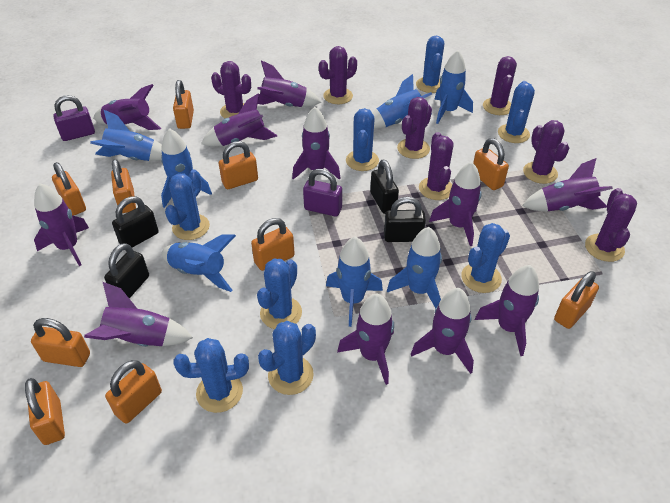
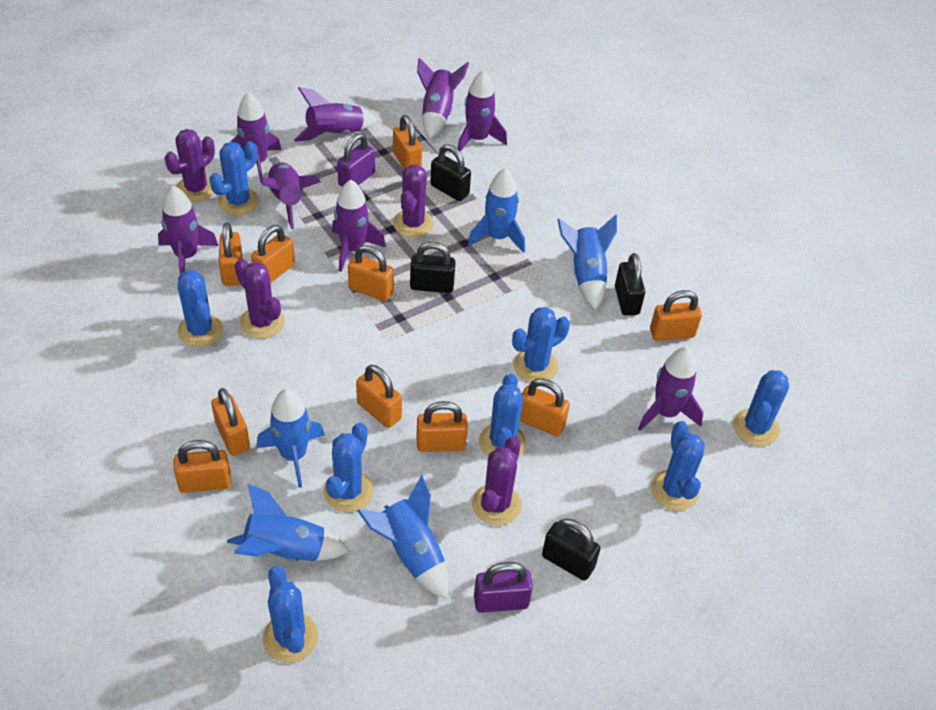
blue rocket: [90,109,162,161] [161,128,212,208] [162,234,236,292] [326,237,383,327] [372,74,432,129] [387,227,442,308] [434,50,473,124] = 7 -> [227,484,349,561] [257,389,324,488] [358,475,449,599] [468,168,525,253] [557,215,617,310] = 5
purple cactus: [211,61,251,118] [319,46,357,104] [397,97,432,159] [419,132,454,200] [483,56,517,115] [523,120,569,184] [585,188,637,262] = 7 -> [164,129,215,202] [235,258,285,339] [393,165,434,237] [472,437,522,526] = 4
purple rocket: [34,183,89,266] [84,282,193,347] [93,84,161,130] [201,93,277,147] [257,60,321,107] [292,107,340,180] [337,294,394,385] [411,288,474,374] [429,162,482,246] [475,265,539,356] [522,158,613,211] = 11 -> [158,186,219,275] [231,92,281,183] [261,162,321,229] [294,87,377,142] [332,179,386,272] [417,58,469,139] [458,70,507,152] [638,347,703,431] = 8

